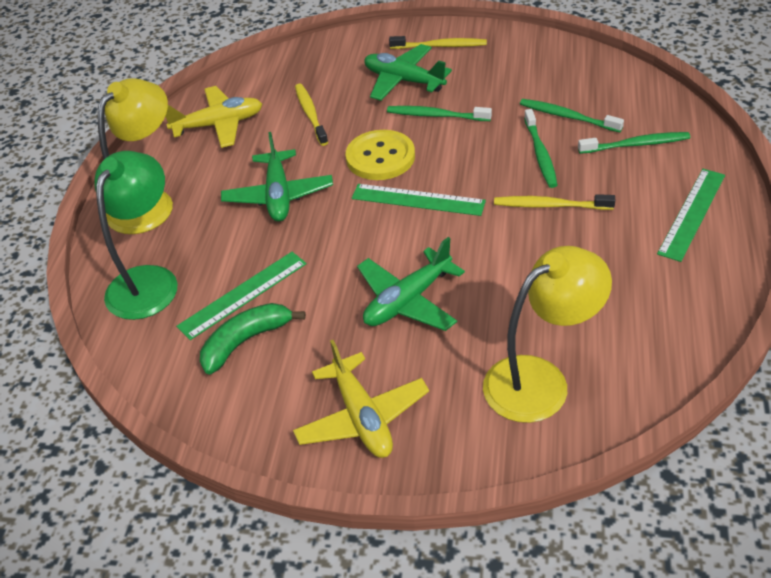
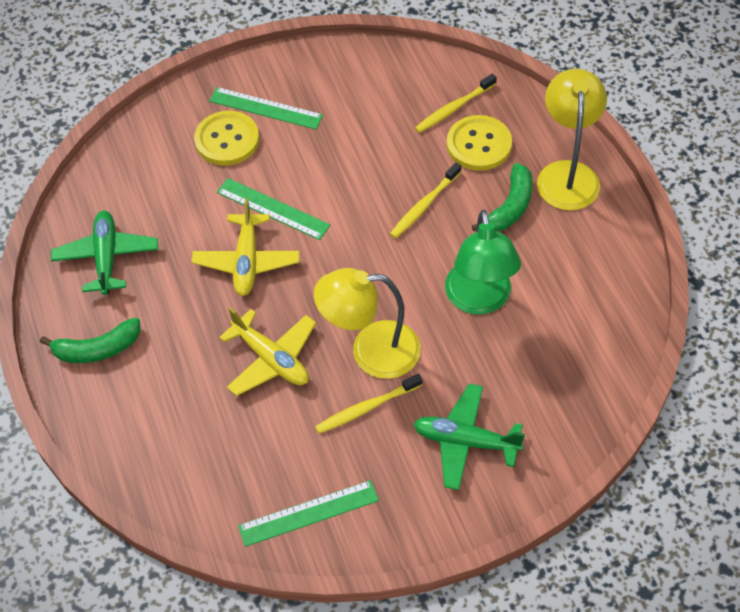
green banana: [200,303,306,375] = 1 -> [40,318,141,363] [472,163,532,231] = 2
green plane: [221,132,333,222] [357,237,465,331] [364,44,452,101] = 3 -> [51,211,158,295] [414,384,525,490] = 2
green toothbrush: [387,106,492,121] [520,99,624,133] [524,109,557,188] [578,132,690,154] = 4 -> none = 0
yellow button: [346,130,415,180] = 1 -> [194,111,259,166] [447,115,512,171] = 2

